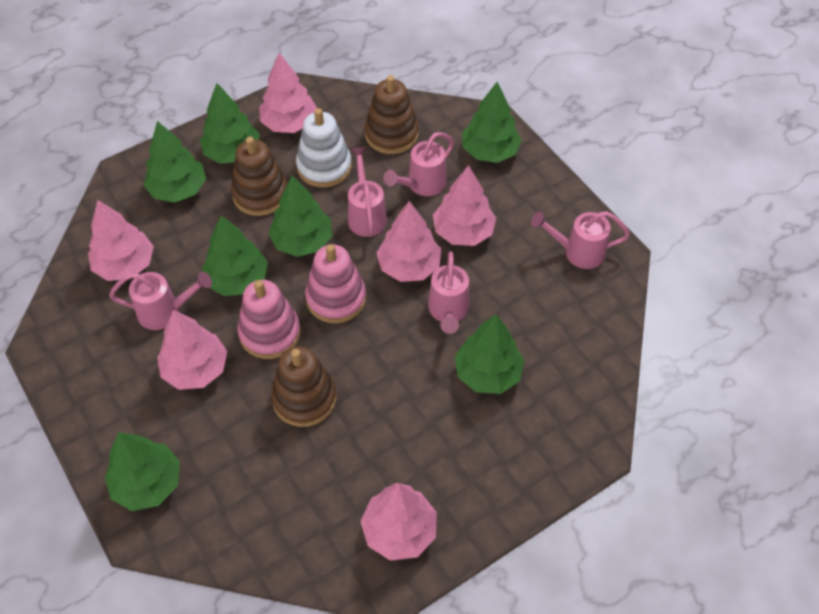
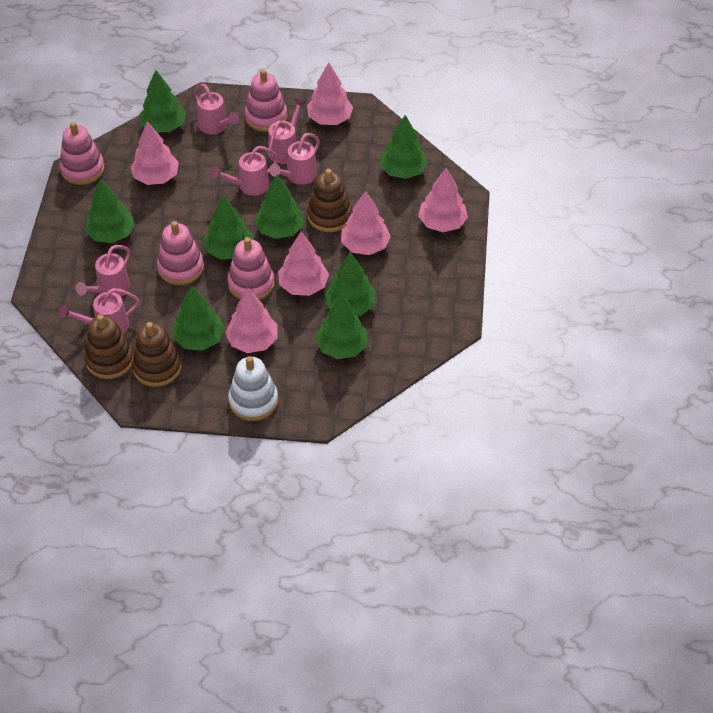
green tree: [105,432,180,511] [144,121,206,202] [200,83,260,164] [202,215,268,296] [268,175,332,257] [455,314,524,394] [462,82,522,163] = 7 -> [85,179,135,243] [139,70,186,132] [173,286,225,351] [203,195,253,260] [254,175,304,239] [315,294,368,359] [325,252,376,316] [380,115,428,179] = 8
pink stacking toy: [237,280,301,359] [305,244,366,323] = 2 -> [60,122,105,185] [157,221,204,285] [228,237,275,300] [245,69,287,132] = 4
pink watering can: [109,272,212,330] [348,147,387,237] [383,132,454,196] [428,251,469,334] [531,211,630,269] = 5 -> [59,288,140,333] [75,245,130,297] [194,84,239,135] [211,146,279,196] [268,98,305,164] [270,133,320,185] = 6

